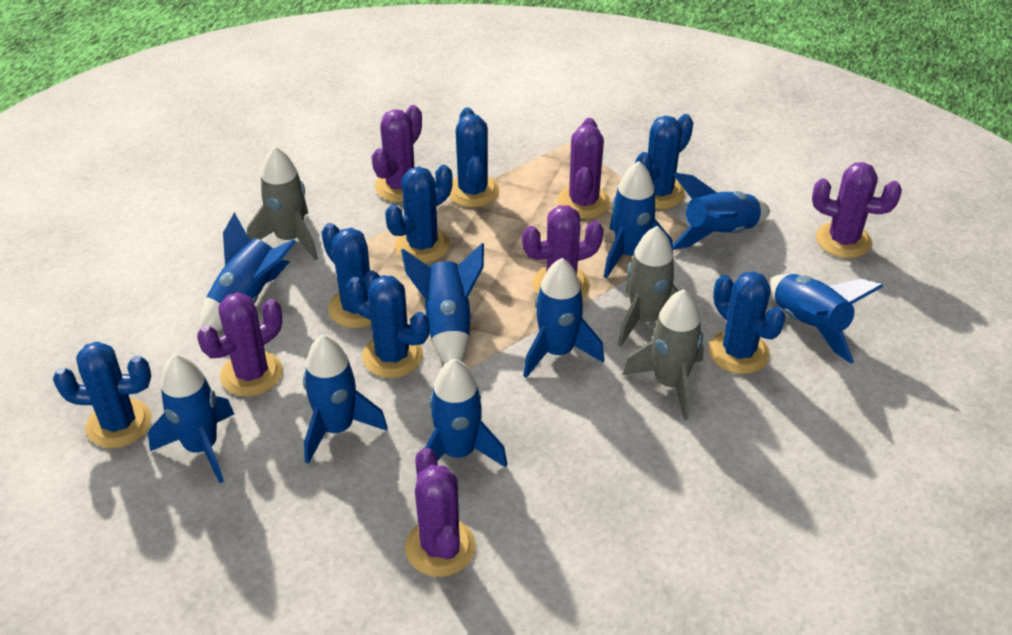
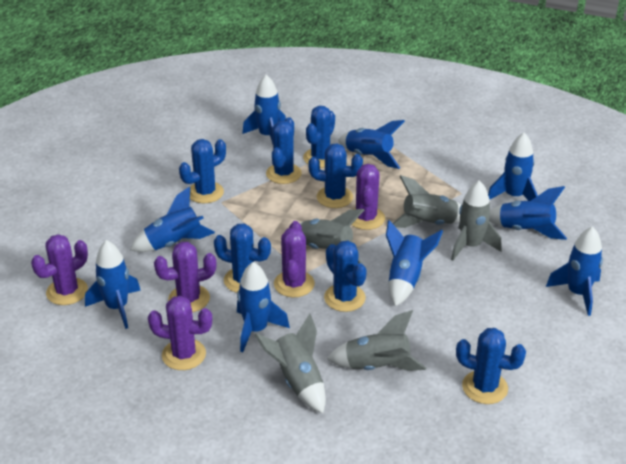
grey rocket: [247,146,318,260] [618,226,678,346] [622,289,704,420] = 3 -> [255,314,326,413] [300,209,364,263] [327,310,426,371] [392,175,461,228] [451,180,502,261] = 5
purple cactus: [197,292,283,396] [372,105,422,202] [405,448,476,577] [522,205,604,298] [557,118,611,219] [812,162,902,258] = 6 -> [31,234,88,305] [148,296,212,370] [154,242,216,312] [274,221,315,297] [352,164,385,230] = 5

